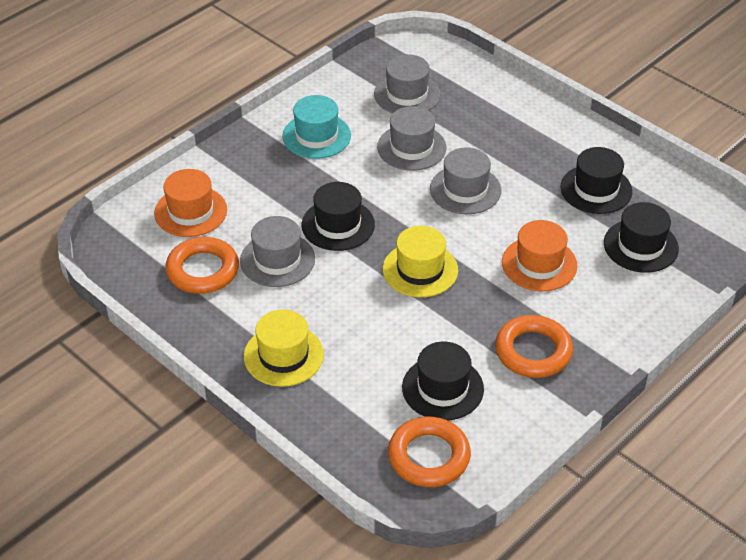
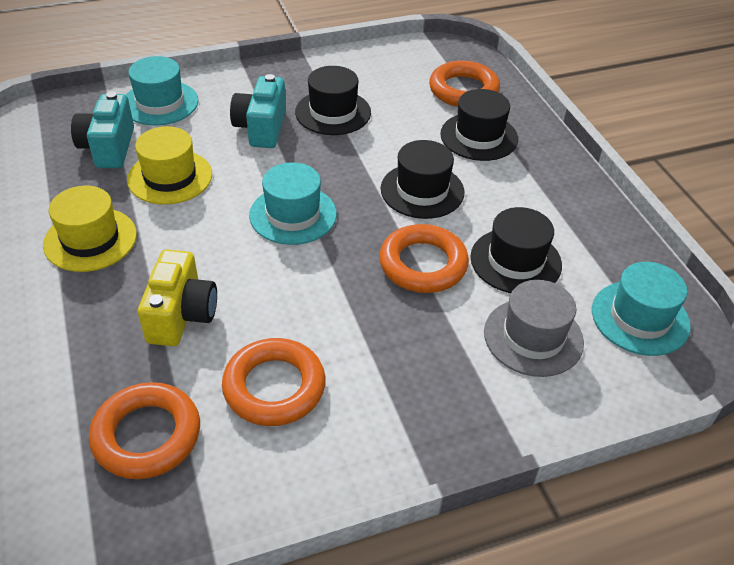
grey hat: [240,216,315,287] [374,54,441,113] [377,106,447,171] [430,147,501,214] = 4 -> [484,280,584,377] = 1
orange hat: [154,169,227,237] [502,220,577,291] = 2 -> none = 0
orange ring: [165,237,239,294] [388,417,471,487] [495,315,573,378] = 3 -> [89,382,200,479] [222,338,325,426] [379,224,469,293] [429,60,500,107] = 4
turquoise camera: none = 0 -> [71,91,134,168] [230,74,286,148] = 2
turquoise hat: [282,95,351,159] = 1 -> [126,56,198,125] [249,162,337,245] [592,262,691,356] = 3
yellow camera: none = 0 -> [138,250,217,346] = 1

